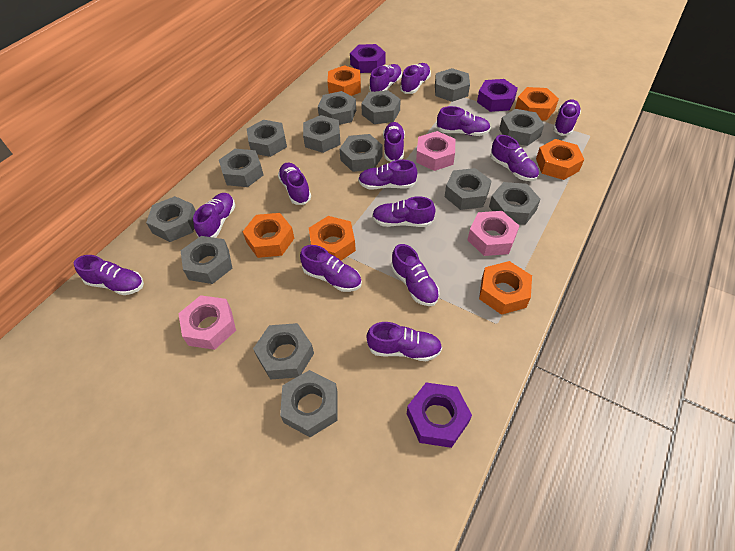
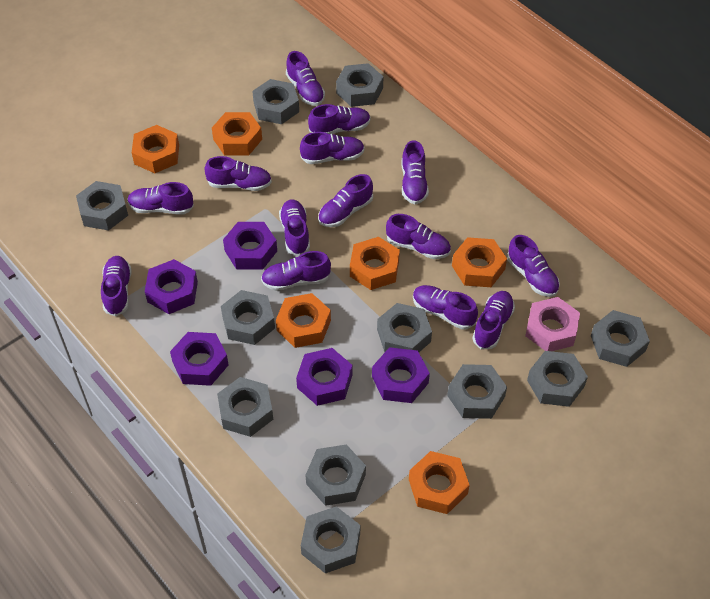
grey nut: [146,196,196,242] [181,236,233,284] [219,149,263,187] [247,120,287,157] [253,323,314,380] [280,370,337,437] [303,115,341,153] [318,91,356,125] [340,134,382,172] [361,90,401,124] [435,68,470,102] [445,168,492,210] [489,182,541,225] [499,109,544,146] = 14 -> [76,181,128,231] [217,377,273,437] [221,290,275,345] [252,79,299,124] [301,507,360,573] [305,444,366,506] [336,63,384,107] [377,303,432,352] [447,364,507,419] [527,351,588,407] [591,310,650,367] = 11
pink nut: [178,295,236,350] [416,131,455,171] [468,211,519,256] = 3 -> [525,297,580,351] = 1
purple nut: [350,44,385,73] [407,383,472,448] [477,79,518,112] = 3 -> [145,259,198,314] [170,332,228,386] [223,222,277,270] [296,348,352,406] [372,347,430,403] = 5

